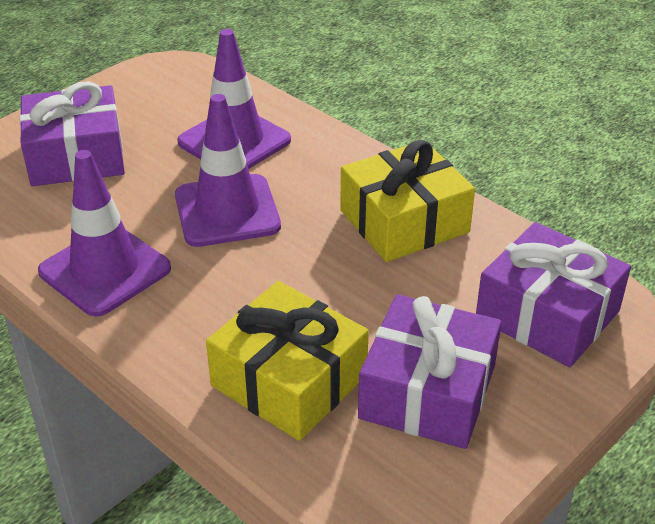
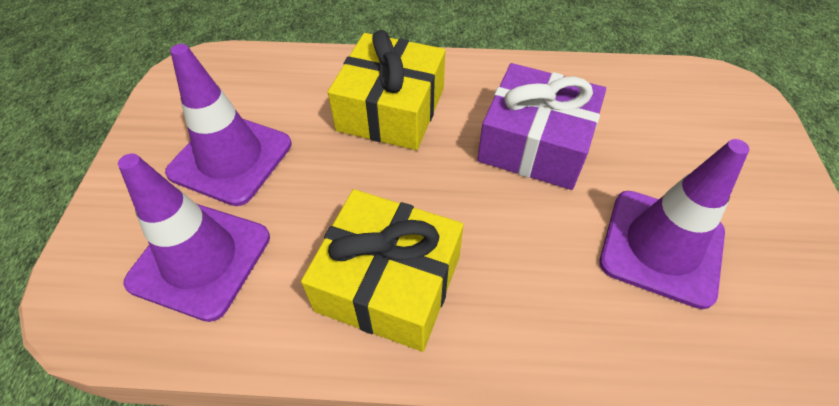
purple gift: [19,81,125,186] [358,294,502,449] [476,222,631,367] = 3 -> [477,63,606,190] = 1

